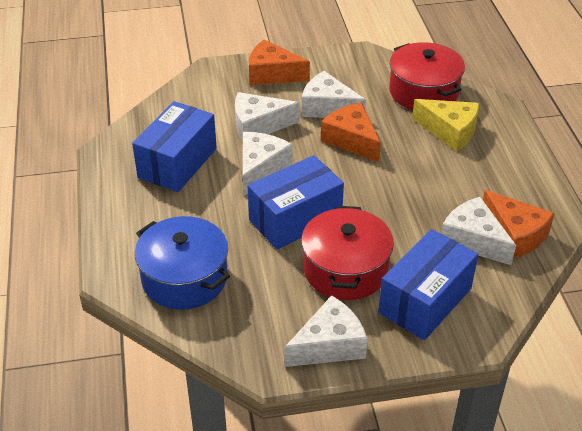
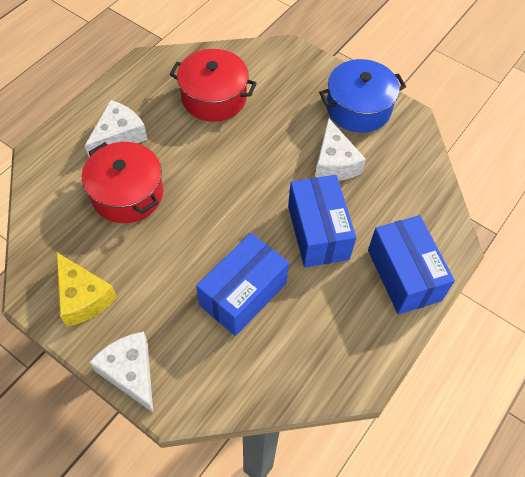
orange cheese: [249,39,310,85] [321,102,381,162] [483,190,555,258] = 3 -> none = 0
white cheese: [235,92,299,141] [243,132,292,196] [284,295,367,367] [302,71,366,118] [441,197,516,265] = 5 -> [85,100,147,157] [89,332,153,412] [315,118,366,181] = 3

